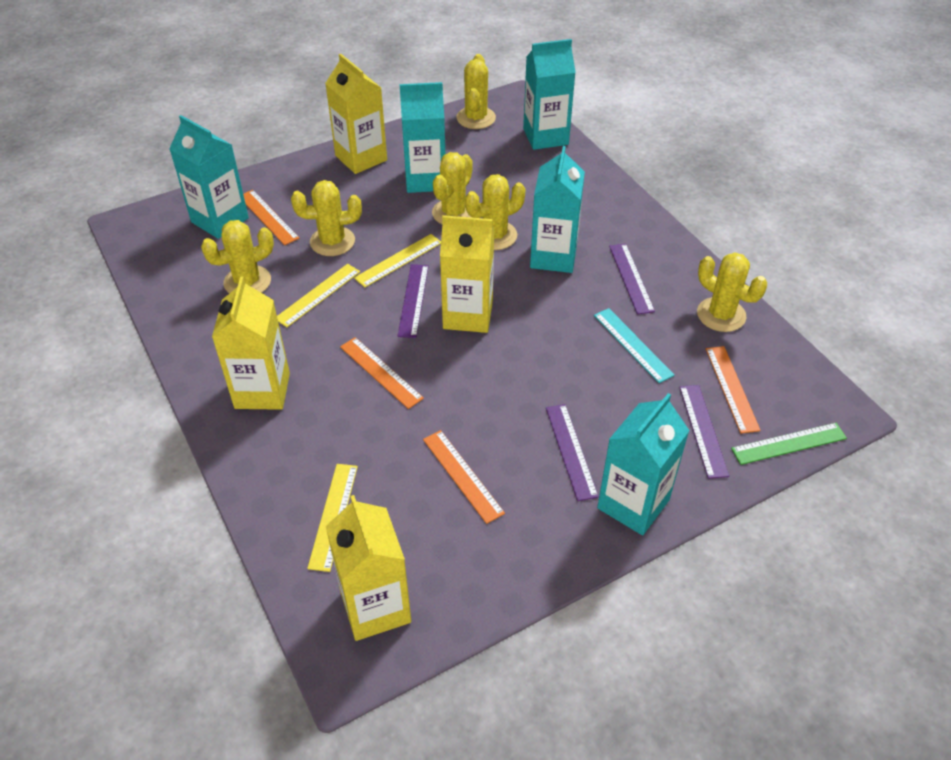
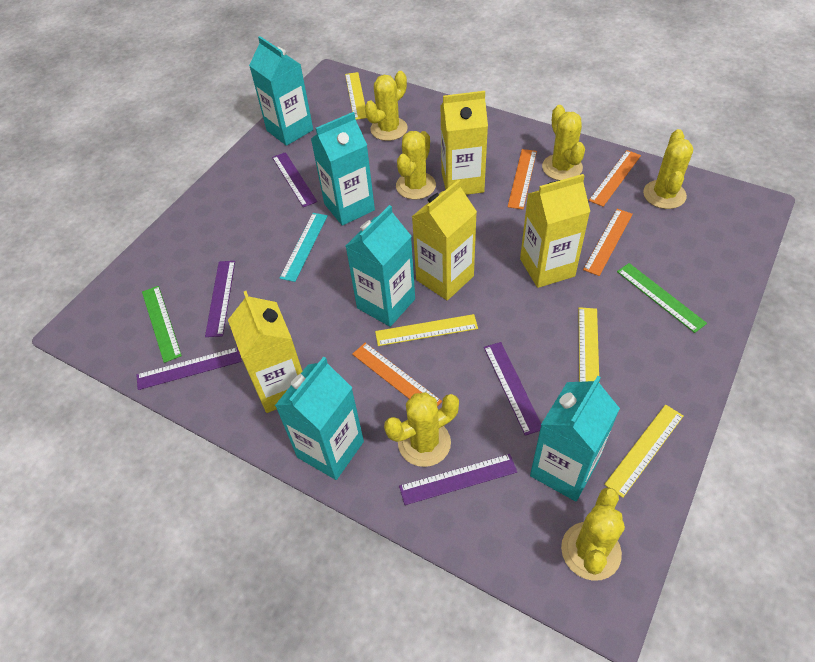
green ruler: [731,423,847,465] = 1 -> [142,286,182,363] [617,263,707,333] = 2
purple ruler: [398,264,429,338] [546,404,599,501] [609,244,655,314] [679,385,729,479] = 4 -> [136,347,242,390] [205,261,235,337] [272,152,317,207] [399,454,517,505] [484,342,541,436] = 5
yellow ruler: [277,264,360,327] [307,464,358,572] [354,234,441,287] = 3 -> [345,72,367,120] [375,314,478,346] [578,307,599,382] [604,404,683,498] = 4

